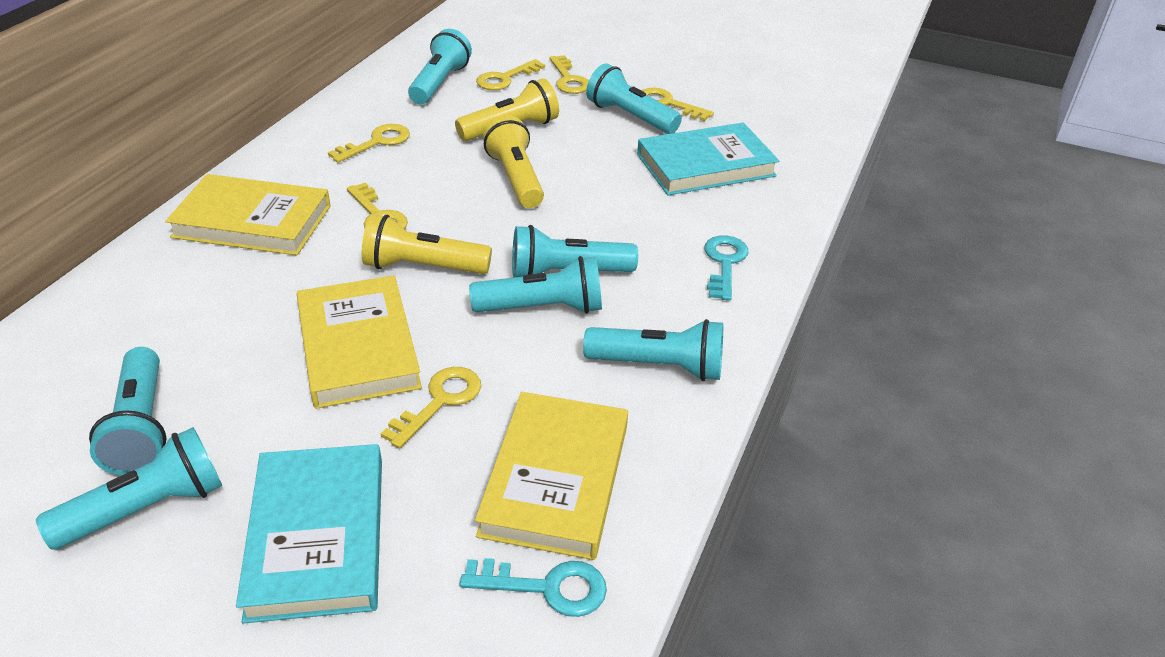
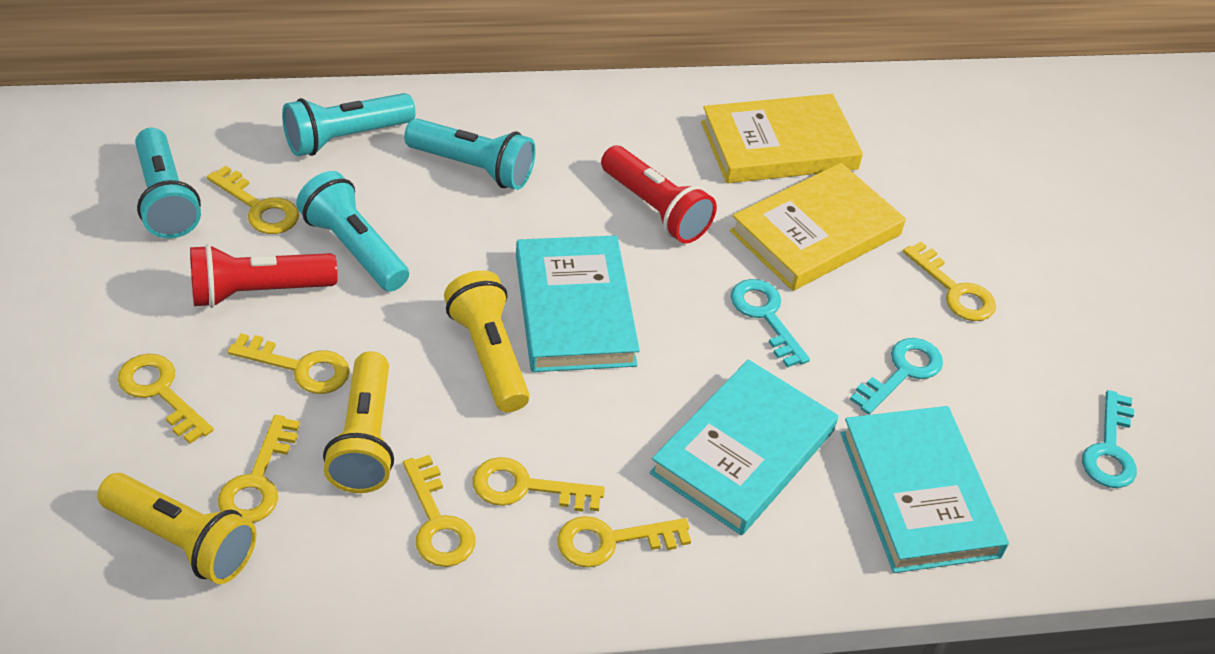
red flashlight: none = 0 -> [190,244,338,308] [601,146,717,244] = 2
turquoise book: [236,444,382,623] [637,122,779,195] = 2 -> [516,236,640,372] [649,359,838,535] [841,406,1009,573] = 3
turquoise flashlight: [36,427,222,550] [89,347,166,475] [408,29,472,104] [469,256,602,314] [512,225,638,277] [583,319,723,381] [586,64,682,134] = 7 -> [135,128,201,239] [282,93,416,156] [296,171,409,292] [404,118,536,190] = 4
turquoise key: [460,558,607,617] [704,235,748,301] = 2 -> [731,279,810,368] [850,338,943,415] [1082,390,1137,488] = 3
yellow book: [165,174,331,256] [297,275,422,409] [475,392,628,560] = 3 -> [701,94,863,183] [730,163,906,291] = 2
yellow key: [328,124,410,163] [347,183,408,229] [381,367,481,448] [476,59,545,90] [549,55,589,94] [641,88,714,121] = 6 -> [118,354,214,444] [207,165,299,234] [218,415,300,523] [227,333,350,394] [403,455,476,567] [473,457,605,512] [557,516,691,568] [903,242,996,321] = 8

